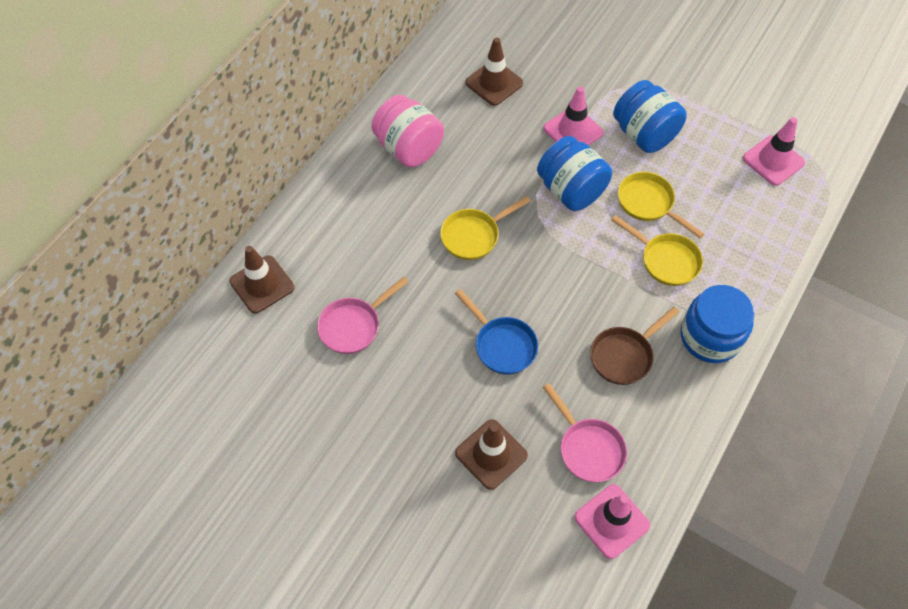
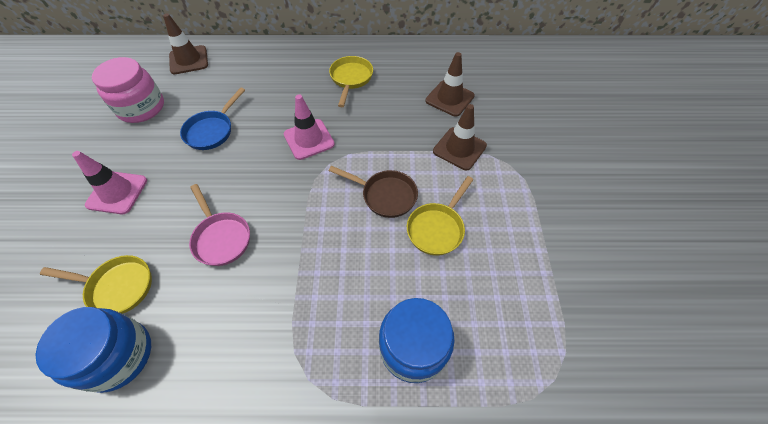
blue jar: [537,136,612,211] [613,80,687,153] [681,285,755,363] = 3 -> [35,307,151,393] [379,298,454,383] = 2
pink pan: [317,277,409,354] [543,383,627,482] = 2 -> [189,184,250,266] = 1
pink traffic cone: [544,86,603,146] [574,484,650,559] [743,117,805,186] = 3 -> [72,151,147,214] [284,94,335,160] = 2

